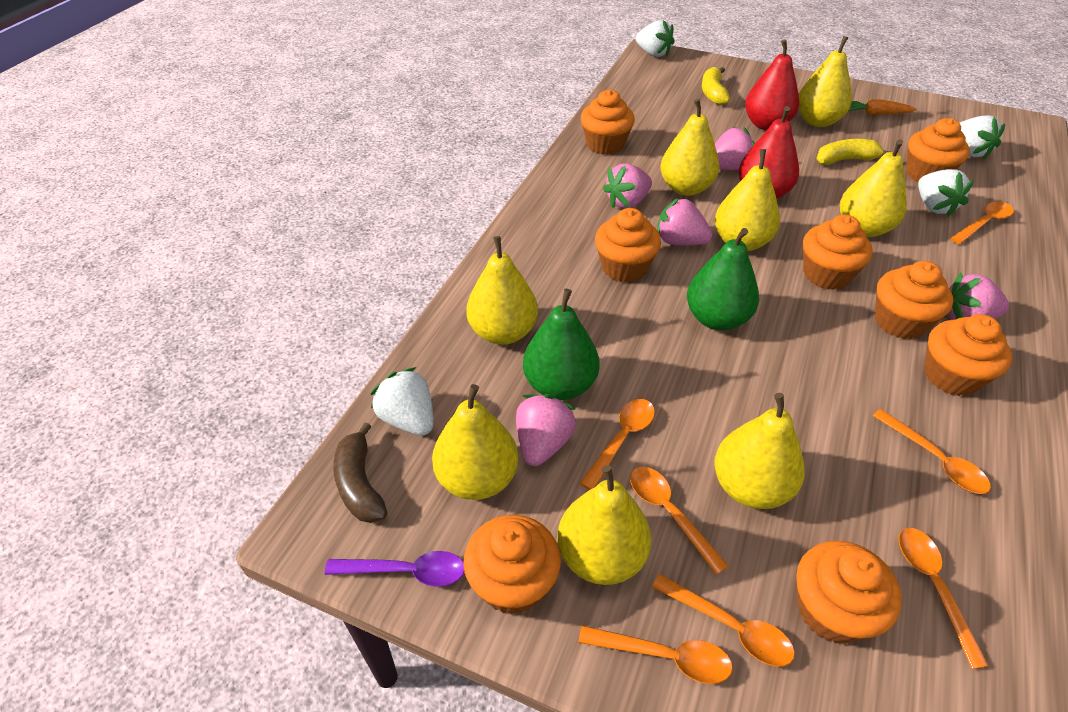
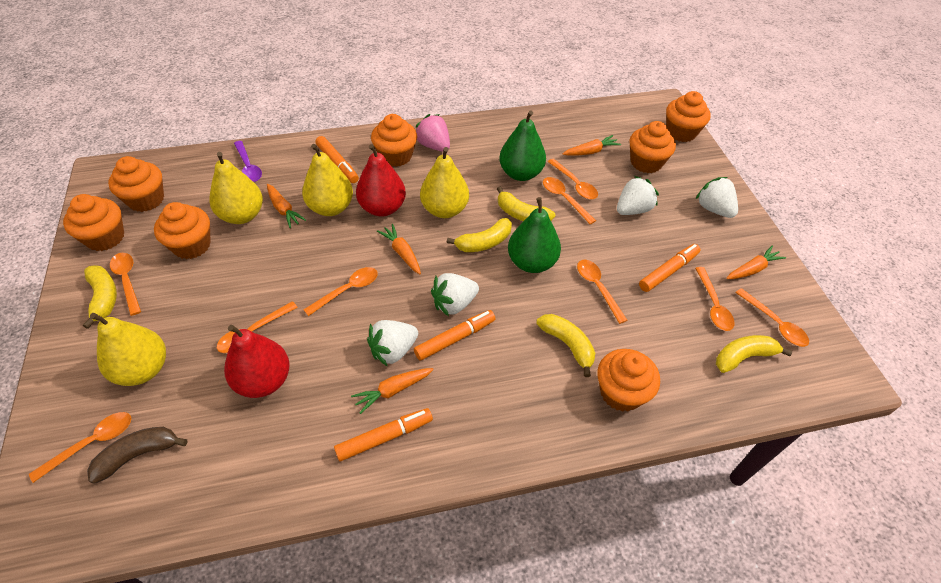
orange carrot: [849,99,917,115] = 1 -> [267,184,306,228] [351,368,434,414] [377,224,421,274] [563,135,621,156] [726,246,786,279] = 5
orange cupcake: [464,515,561,615] [581,90,635,155] [595,208,661,282] [796,540,902,643] [803,215,873,290] [875,261,953,339] [906,118,970,182] [924,314,1012,396] = 8 -> [63,194,124,251] [108,156,164,212] [154,202,211,259] [371,114,417,167] [597,349,660,412] [629,121,676,173] [666,91,711,142] = 7
orange marker: none = 0 -> [316,136,359,183] [334,408,433,461] [414,310,496,360] [639,244,700,292] = 4
orange spoon: [578,625,733,684] [580,399,655,490] [630,467,728,575] [652,574,795,667] [872,409,991,494] [898,528,989,669] [950,201,1014,244] = 7 -> [29,412,131,483] [110,253,141,316] [217,301,298,353] [303,267,378,316] [543,177,596,224] [548,158,598,199] [577,260,628,324] [695,267,734,331] [735,288,809,347] = 9
pink strawberry: [516,394,576,466] [603,163,652,209] [657,197,712,245] [715,127,755,170] [943,273,1009,320] = 5 -> [416,114,450,151] = 1
yellow banana: [702,67,730,105] [816,139,890,165] = 2 -> [83,265,117,329] [446,218,512,252] [497,187,555,221] [536,314,595,377] [716,335,792,373] = 5
yellow pear: [432,384,518,500] [466,236,538,345] [557,465,652,585] [661,99,720,196] [714,393,805,509] [715,149,780,251] [798,36,852,127] [840,139,907,237] = 8 -> [90,313,166,386] [209,152,263,224] [302,144,353,216] [420,147,469,218] = 4

